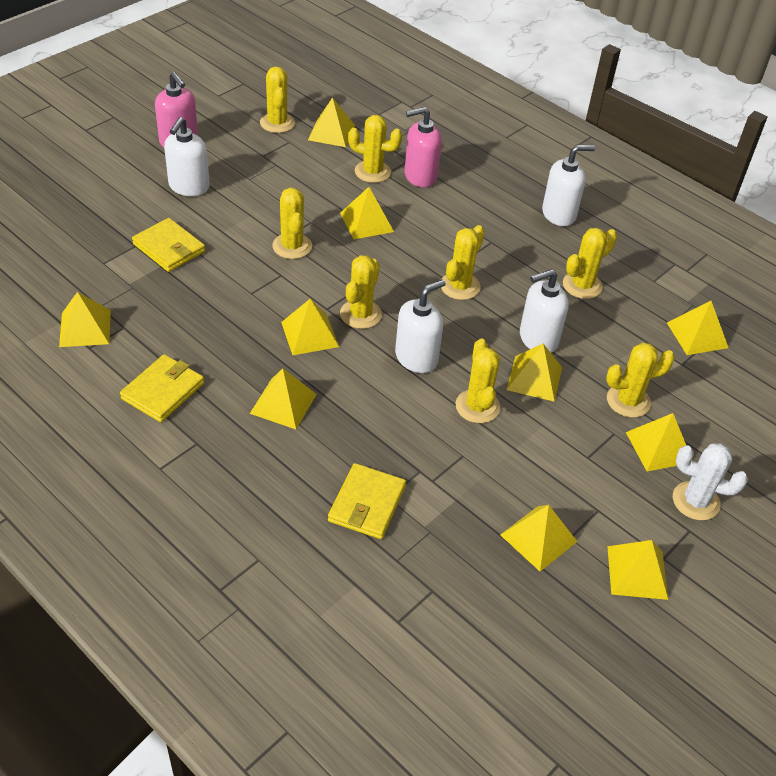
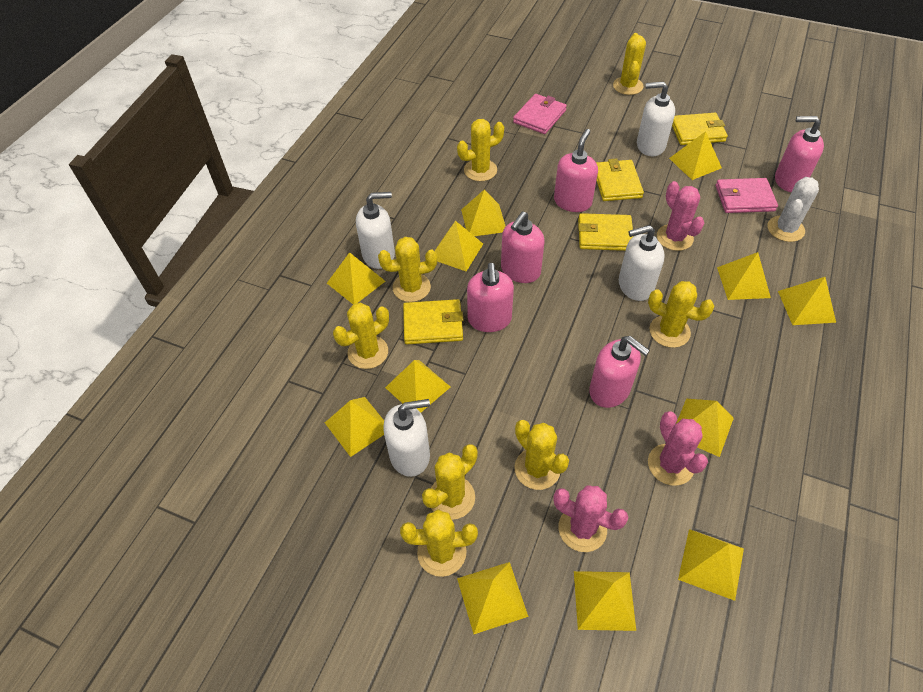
pink cactus: none = 0 -> [553,485,629,552] [648,411,708,486] [657,181,704,251] = 3
pink soap dispenser: [155,72,198,147] [404,107,442,187] = 2 -> [467,263,514,332] [501,211,545,283] [554,129,598,212] [589,336,650,408] [775,116,824,192] = 5
pink wallet: none = 0 -> [513,94,567,134] [716,178,778,213] = 2
yellow pyramid: [59,292,111,347] [250,368,317,429] [281,299,339,355] [308,97,355,147] [340,187,394,239] [500,505,577,571] [507,344,562,402] [607,540,668,600] [626,413,693,471] [667,301,728,355] = 10 -> [325,397,384,457] [327,252,385,304] [385,360,450,413] [435,221,483,271] [457,562,529,634] [461,190,506,236] [574,571,636,631] [669,131,722,180] [676,399,734,457] [678,529,744,601] [717,252,771,300] [778,277,836,325] = 12
yellow wallet: [120,354,204,422] [132,218,205,272] [328,463,406,539] = 3 -> [403,299,463,344] [578,213,634,251] [596,159,644,201] [672,113,728,145] = 4

